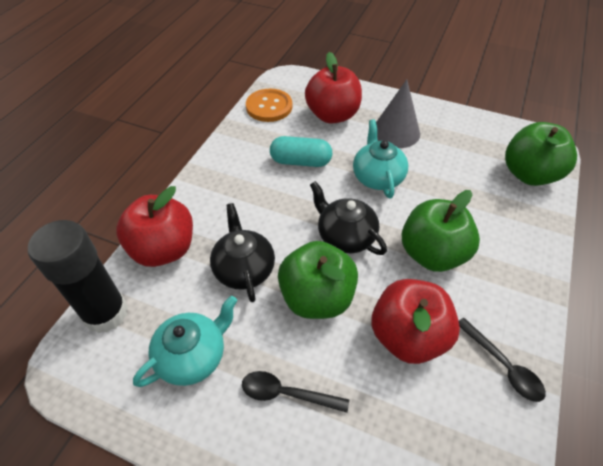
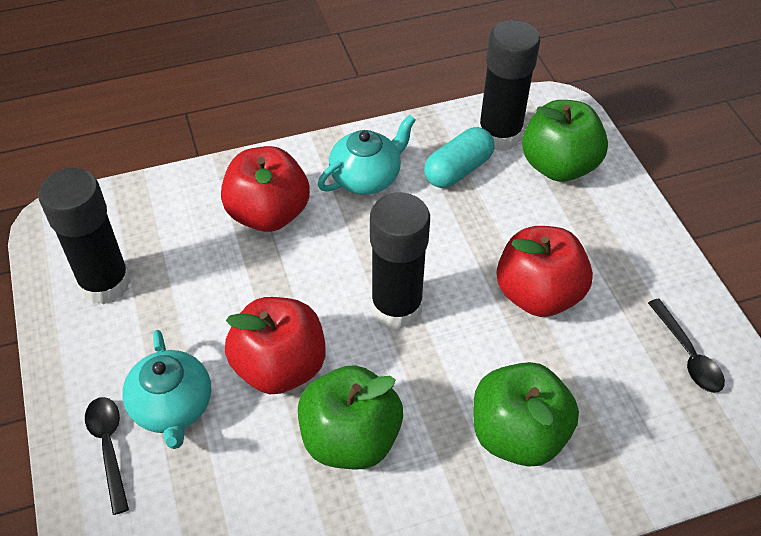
black glue stick: [28,220,128,333] = 1 -> [38,168,131,304] [370,193,430,329] [479,20,540,151] = 3
black teapot: [210,203,275,302] [310,181,387,255] = 2 -> none = 0
grey cone: [376,79,420,148] = 1 -> none = 0
orange button: [246,89,292,122] = 1 -> none = 0

